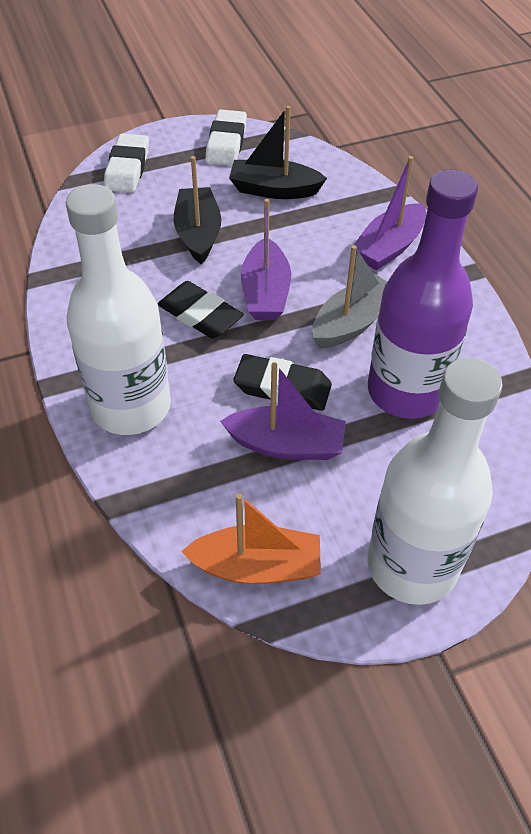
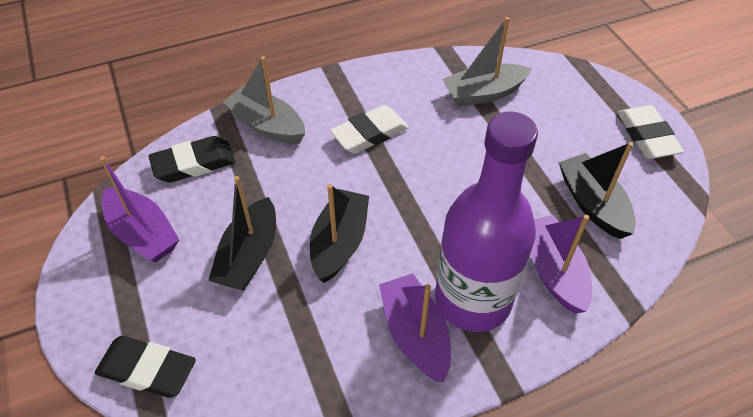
black boat: [174,156,221,264] [229,106,327,199] = 2 -> [208,176,276,290] [310,184,369,283] [559,142,636,239] = 3
grey boat: [312,245,387,348] = 1 -> [223,56,305,144] [443,17,531,107] = 2
orange boat: [181,493,321,584] = 1 -> none = 0
white bottle: [66,184,171,435] [367,358,503,605] = 2 -> none = 0

